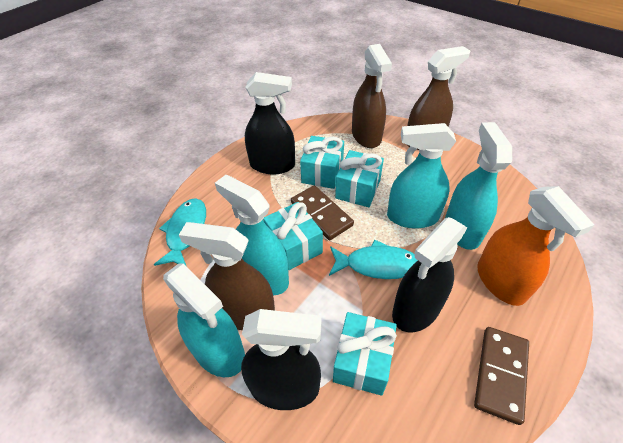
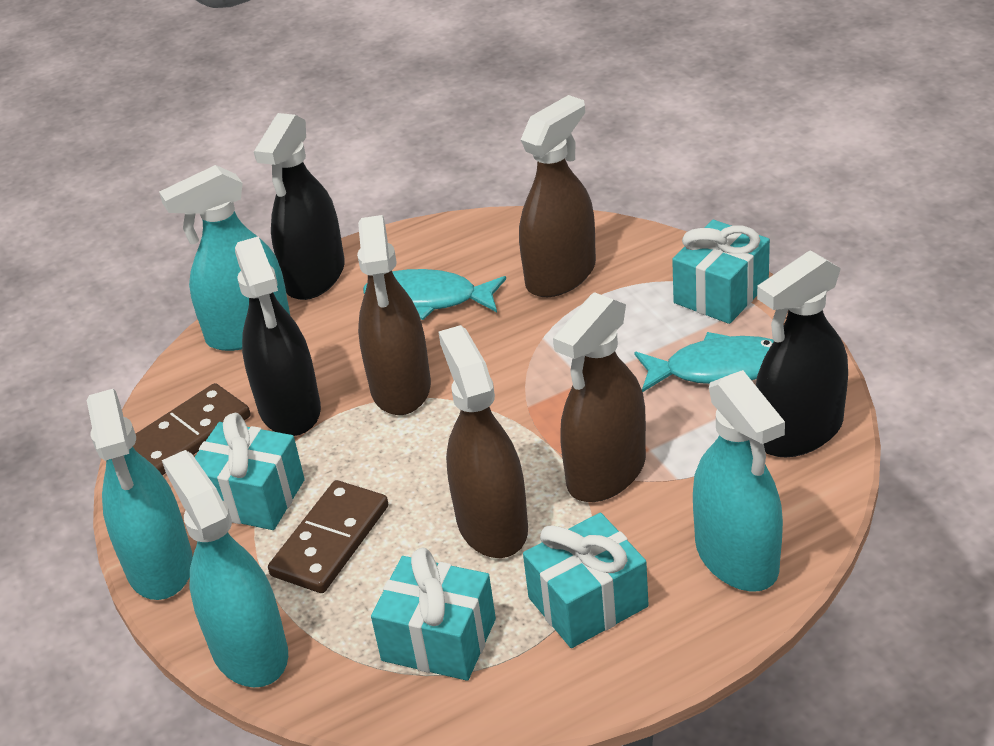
brown spray bottle: [179,222,275,330] [352,44,392,148] [406,46,470,150] = 3 -> [357,215,431,415] [438,325,528,558] [519,95,596,297] [553,292,646,502] = 4
orange spray bottle: [477,186,594,306] = 1 -> none = 0

